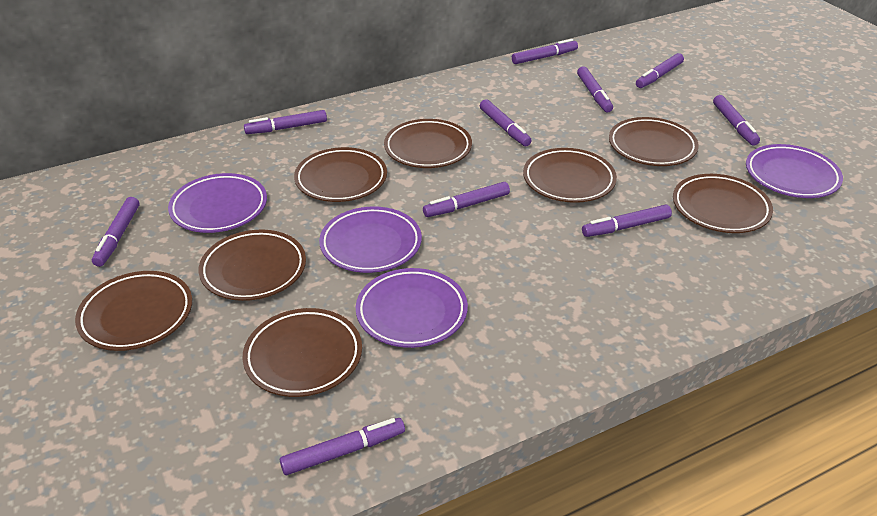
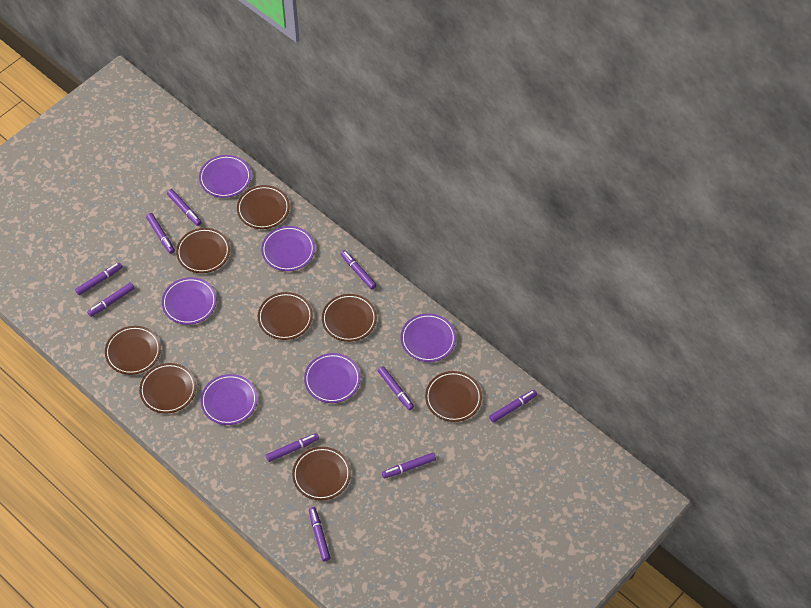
purple plate: [168,173,267,233] [319,207,422,273] [356,268,468,348] [746,144,843,198] = 4 -> [162,277,217,325] [199,155,251,198] [201,374,258,425] [261,226,315,271] [304,353,361,403] [401,313,456,362] = 6

